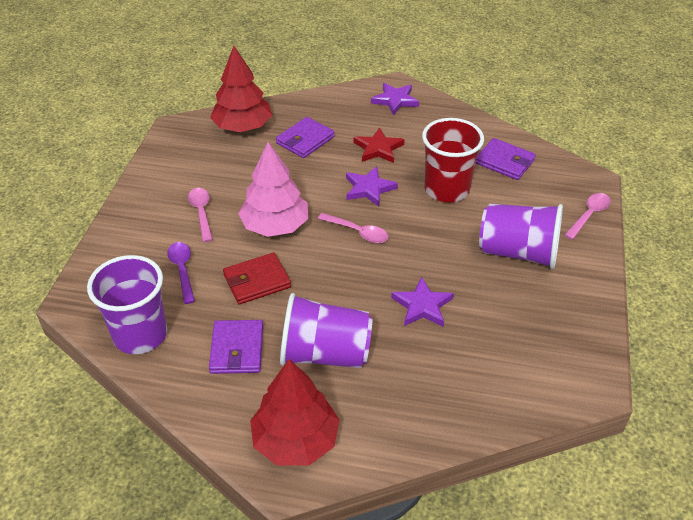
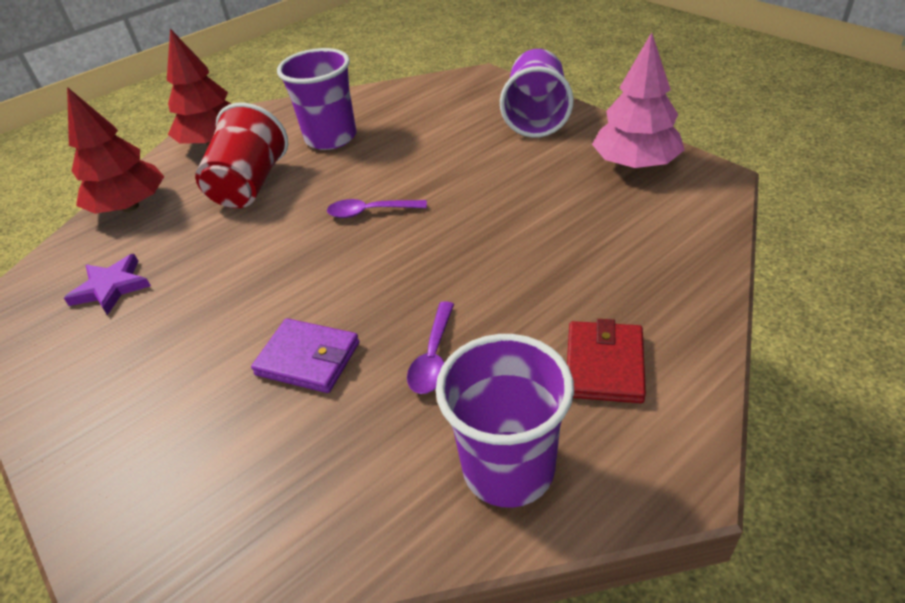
pink spoon: [188,188,213,242] [318,213,389,243] [564,193,611,240] = 3 -> none = 0
purple spoon: [167,242,195,304] = 1 -> [327,199,427,218] [407,301,454,394] = 2
purple star: [346,166,398,206] [371,83,419,115] [391,277,454,327] = 3 -> [64,254,151,315] = 1
purple wallet: [209,320,263,374] [276,117,335,158] [476,138,536,180] = 3 -> [251,318,359,393] = 1
red star: [354,127,405,163] = 1 -> none = 0

